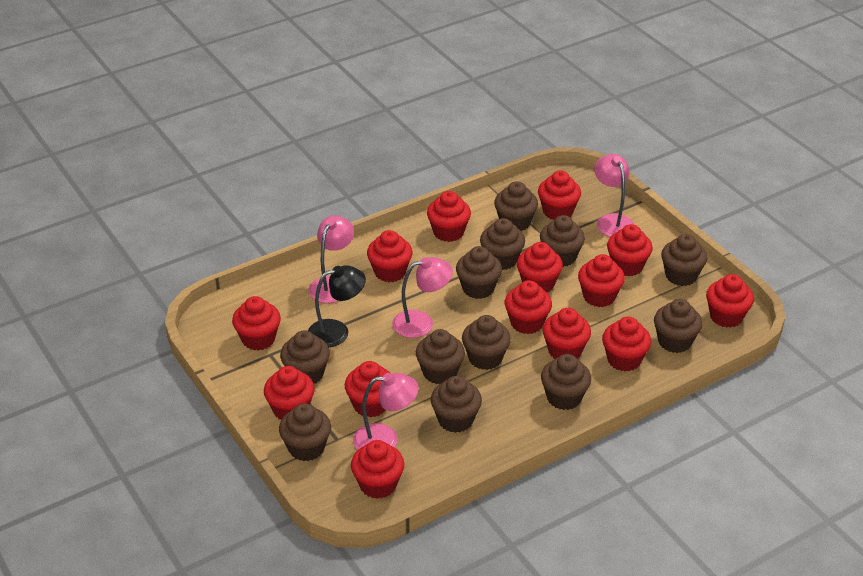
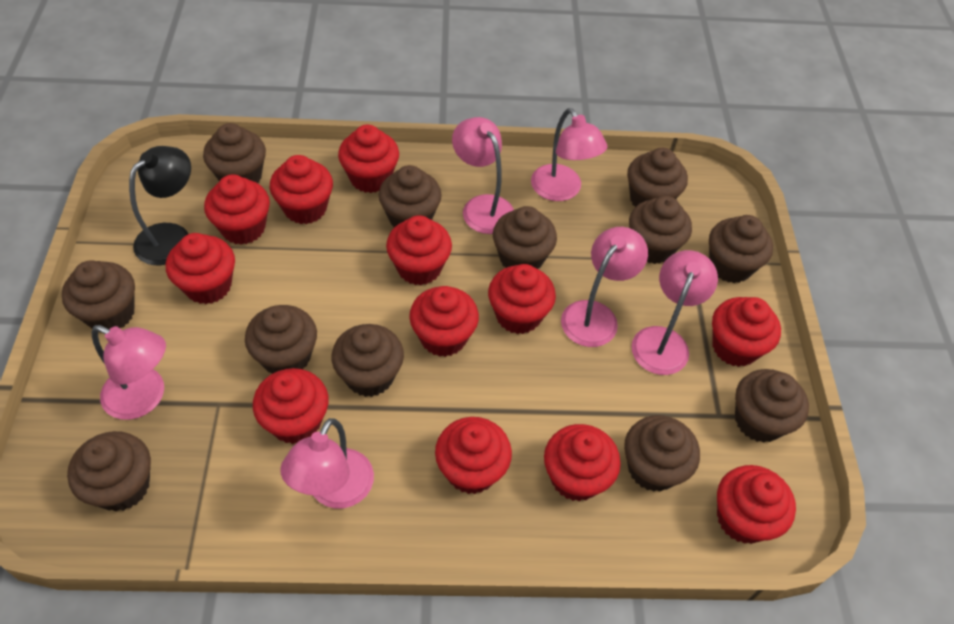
pink lamp: [308,215,354,303] [353,373,419,450] [392,257,453,338] [594,154,634,237] = 4 -> [92,325,166,420] [280,418,374,508] [452,117,514,234] [531,108,608,201] [561,227,648,347] [631,250,718,375] = 6
red cupcake: [232,296,281,351] [264,366,315,420] [345,361,390,417] [351,440,404,499] [367,230,413,282] [427,191,471,242] [505,280,552,334] [517,242,563,292] [538,170,581,220] [542,308,591,359] [578,254,625,307] [602,317,651,372] [607,224,653,276] [706,274,754,328] = 14 -> [166,233,235,304] [204,174,270,245] [253,368,329,444] [270,155,333,224] [338,125,399,193] [386,215,452,285] [409,286,479,357] [435,417,512,494] [488,264,556,334] [544,424,621,502] [712,297,781,367] [717,465,796,544] = 12

